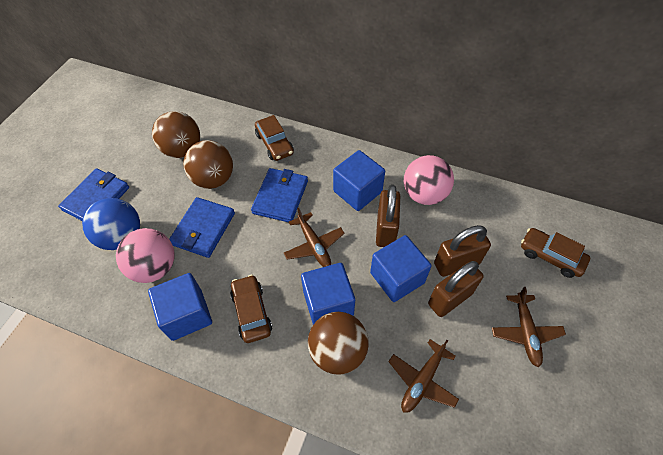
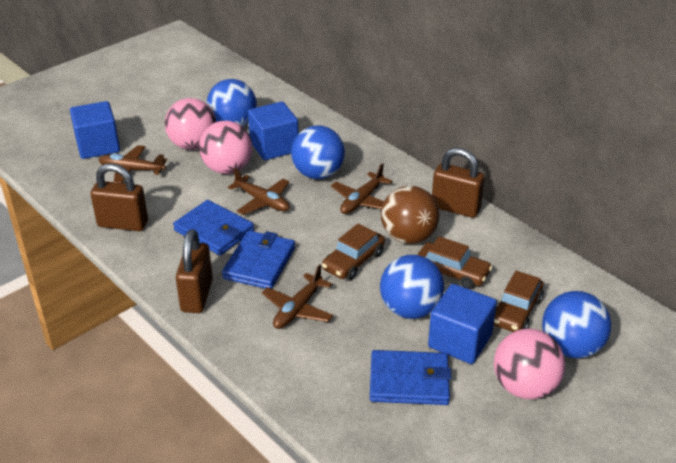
blue ball: [82,198,140,250] = 1 -> [207,79,257,127] [291,125,345,179] [380,255,444,319] [542,291,611,358] = 4
blue cube: [148,273,212,341] [301,263,355,325] [333,150,385,211] [370,235,432,302] = 4 -> [70,101,120,159] [248,101,299,160] [428,284,497,364] = 3
brown ball: [152,111,200,158] [183,140,233,189] [308,312,369,375] = 3 -> [381,186,440,244] = 1
brown plane: [284,207,345,267] [388,339,459,413] [492,287,566,367] = 3 -> [99,145,167,183] [228,168,290,215] [262,264,333,329] [331,163,392,214] = 4
pink ball: [116,228,174,283] [404,155,454,205] = 2 -> [165,98,217,150] [199,121,253,174] [494,329,565,399] = 3

